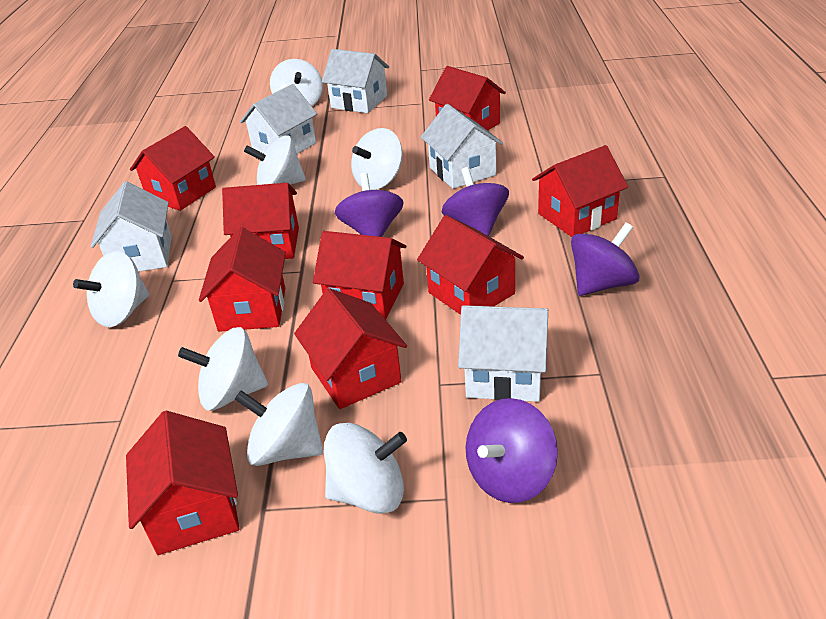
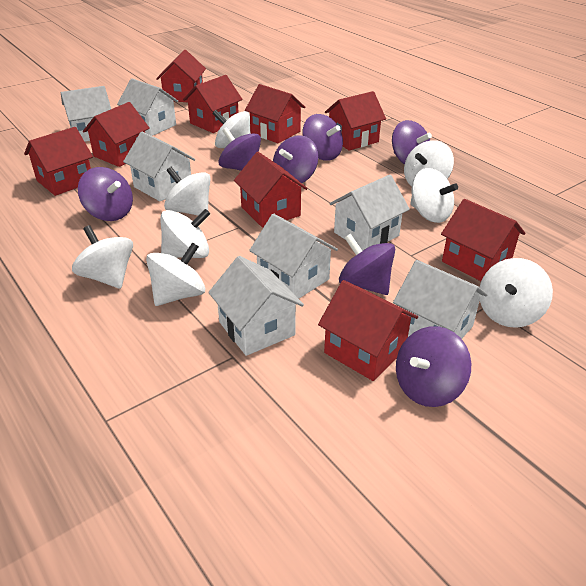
purple spinning top: [335,173,404,237] [442,167,509,236] [466,398,558,503] [571,222,640,296] = 4 -> [78,167,133,221] [218,127,261,171] [273,135,318,183] [302,114,343,161] [339,234,395,295] [392,120,432,165] [396,326,471,407] = 7
white house: [91,181,172,272] [240,84,317,154] [322,49,389,113] [421,104,503,189] [458,305,548,402] = 5 -> [61,86,111,142] [117,78,178,136] [123,131,195,201] [208,256,304,356] [249,214,338,299] [329,175,410,250] [393,260,487,339] = 7
white spinning top: [73,251,149,327] [178,327,268,411] [235,383,323,466] [244,135,306,185] [270,59,323,106] [324,423,407,514] [351,128,403,190] = 7 -> [72,225,133,289] [146,242,205,306] [160,209,210,258] [164,167,211,216] [212,110,251,148] [404,140,454,186] [410,168,458,223] [479,258,553,328] = 8

